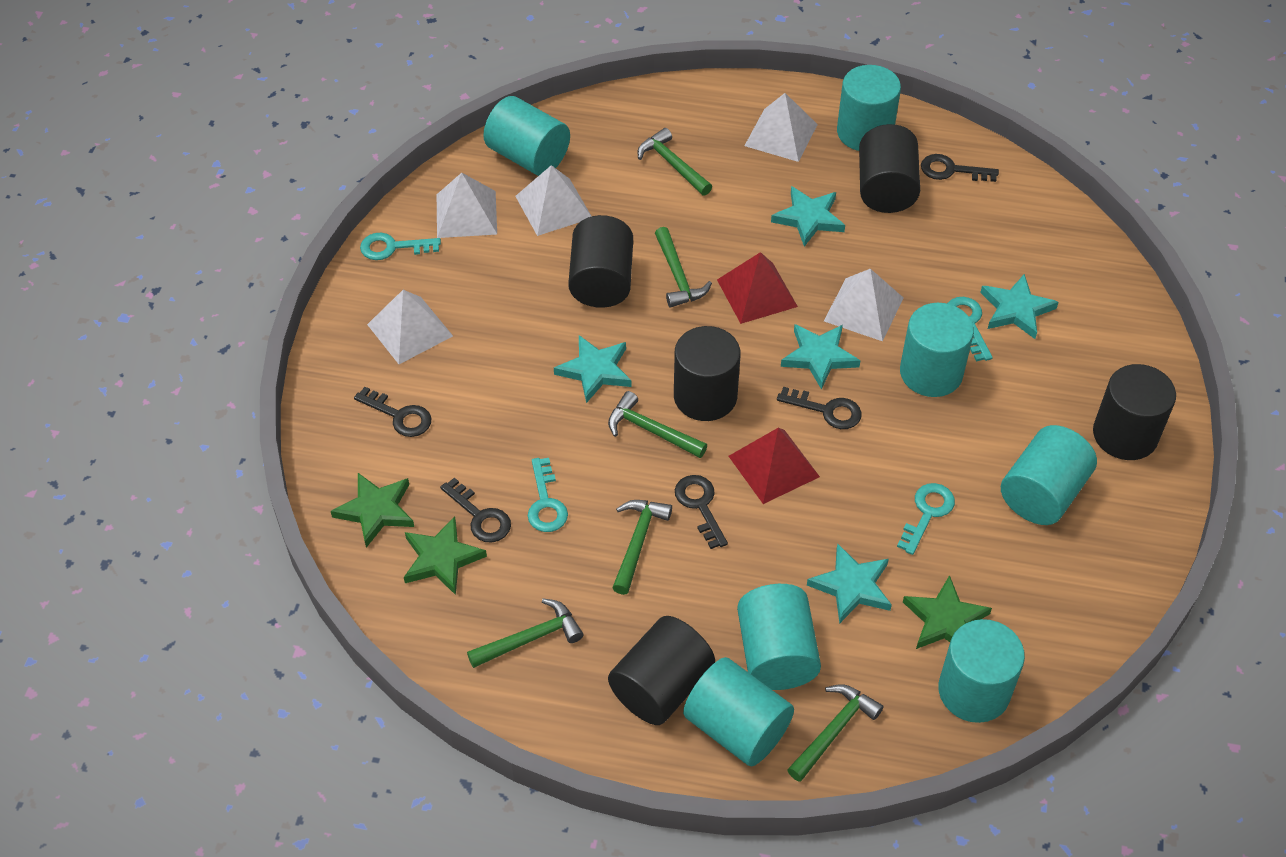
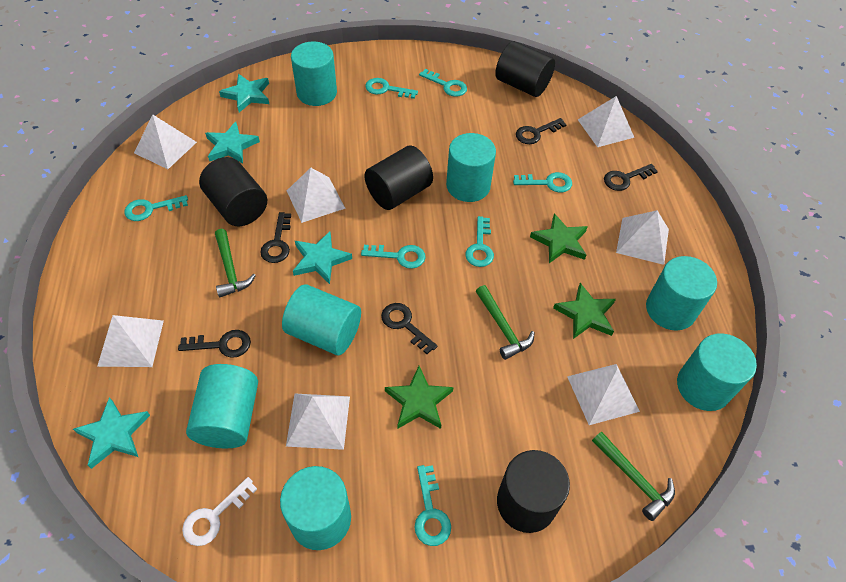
black cylinder: [568,215,633,308] [608,616,715,725] [674,326,741,421] [859,124,920,213] [1093,364,1176,460] = 5 -> [199,157,267,226] [364,146,433,210] [495,41,555,97] [497,450,570,533] = 4
green hammer: [467,598,583,668] [608,391,707,458] [612,500,672,595] [638,128,712,196] [655,227,712,308] [787,684,884,782] = 6 -> [215,229,256,298] [476,285,535,360] [592,432,675,521] = 3
red pyramid: [717,252,798,324] [729,428,820,504] = 2 -> none = 0
turquoise key: [360,233,441,260] [528,458,568,532] [897,483,955,555] [947,297,993,361] = 4 -> [124,195,188,221] [361,245,426,269] [365,78,418,99] [414,465,451,546] [419,69,467,97] [465,216,494,267] [513,172,572,193] = 7
turquoise star: [554,335,632,403] [771,186,845,247] [781,324,860,390] [807,544,892,624] [980,274,1058,339] = 5 -> [73,397,150,469] [205,122,260,164] [219,74,269,113] [293,231,352,284] = 4
white key: none = 0 -> [182,477,257,546] = 1
white pyramid: [367,290,453,364] [437,173,497,238] [515,165,592,236] [744,93,818,162] [824,269,903,341] = 5 -> [97,315,164,367] [134,115,197,169] [286,393,350,450] [287,168,346,223] [567,364,640,425] [578,96,634,147] [616,210,669,265] = 7

